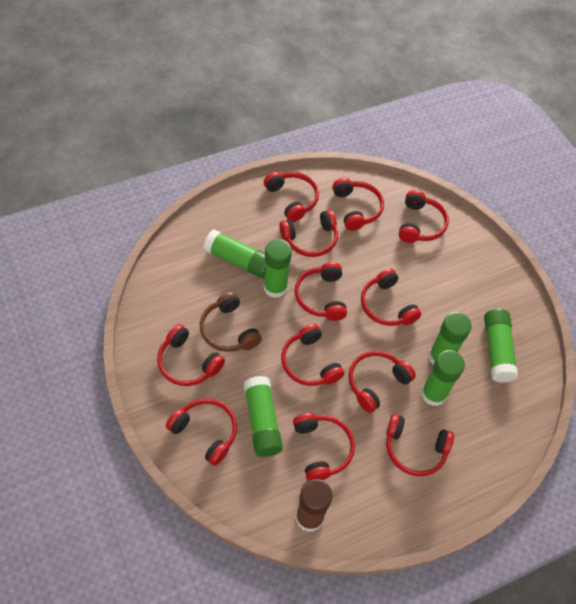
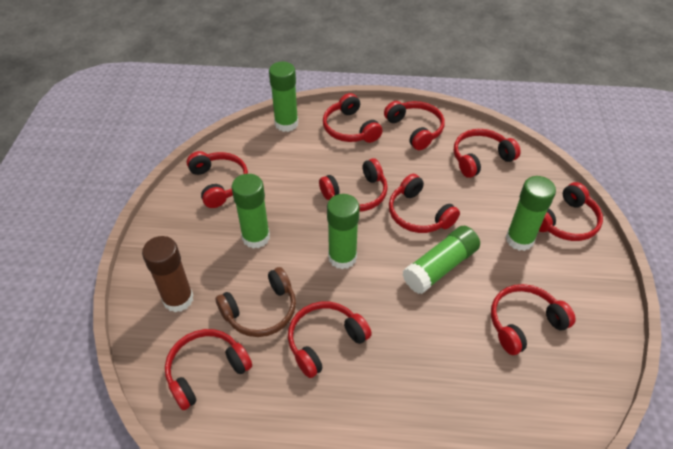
green glue stick: [203,229,265,278] [244,376,283,457] [263,239,292,298] [421,350,465,406] [428,312,471,365] [484,309,518,383] = 6 -> [231,174,270,249] [269,62,298,132] [327,194,360,269] [402,226,480,294] [506,176,556,251] = 5
red headphones: [157,324,225,386] [166,398,237,466] [264,172,319,222] [279,210,338,257] [281,324,344,386] [293,413,355,481] [295,262,347,321] [332,178,384,231] [349,351,416,413] [361,268,421,326] [386,414,454,476] [399,190,449,243] = 12 -> [165,329,252,410] [187,151,248,208] [288,301,372,378] [319,158,388,212] [323,93,382,143] [384,101,445,150] [389,174,460,233] [454,129,521,178] [491,284,576,355] [539,182,603,241] = 10

